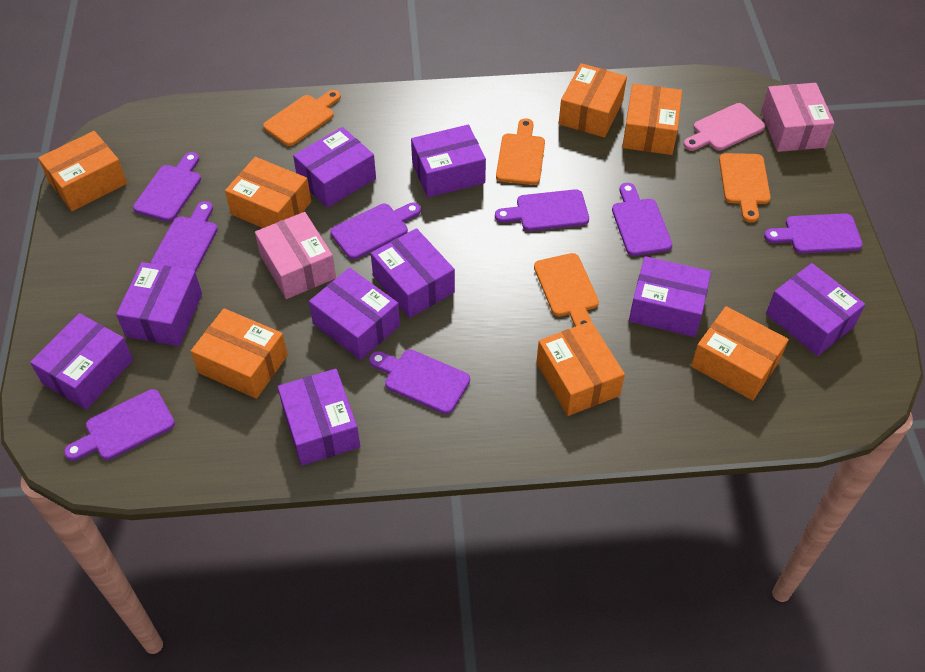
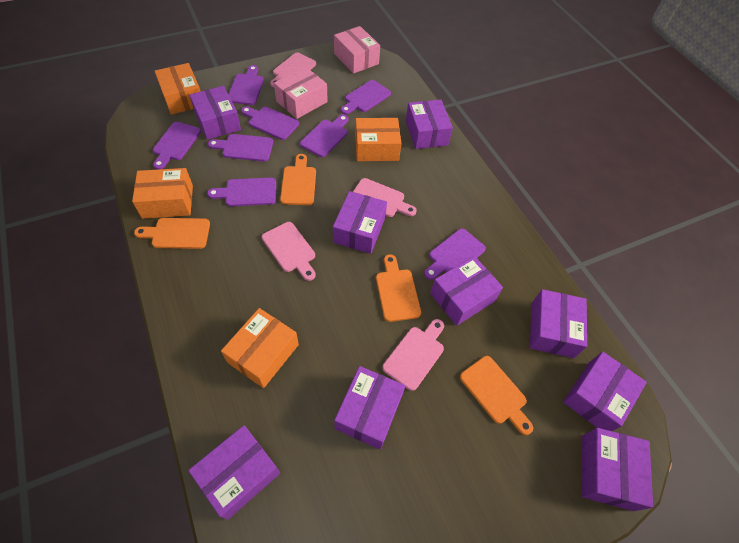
orange box: [38,131,127,211] [191,308,288,399] [225,157,311,228] [537,321,625,416] [559,63,627,138] [622,83,682,155] [691,306,789,401] = 7 -> [132,168,193,219] [155,63,201,115] [221,308,299,388] [355,118,401,161] = 4
pink cutting board: [684,103,765,151] = 1 -> [262,222,316,281] [270,53,316,87] [353,178,417,217] [382,319,444,391] = 4

